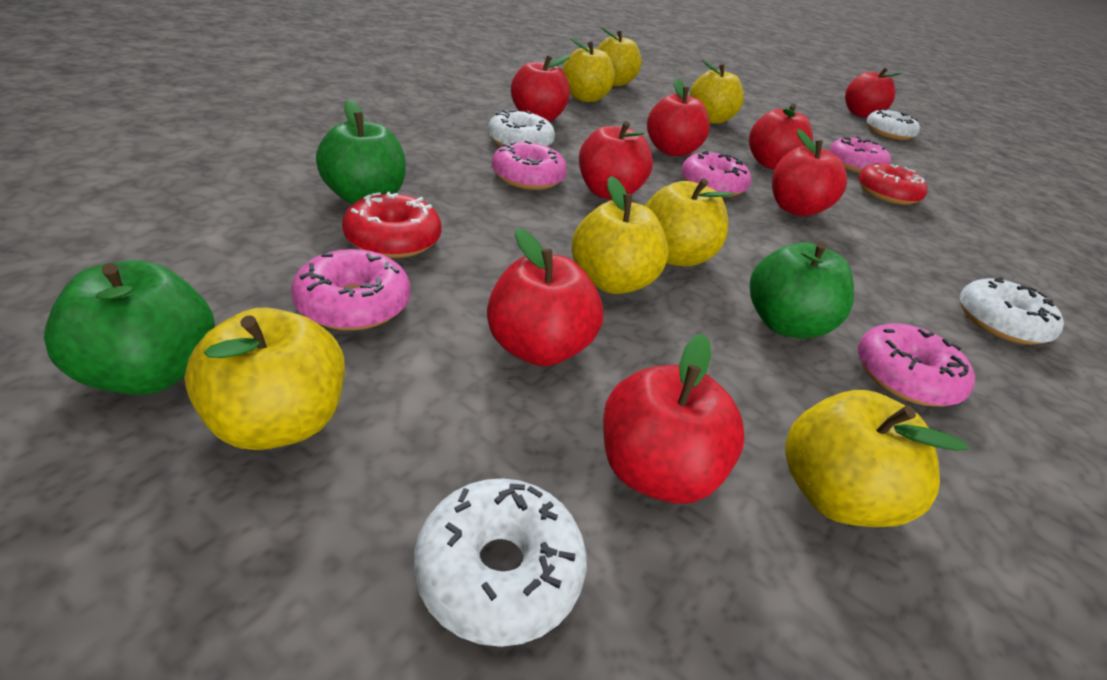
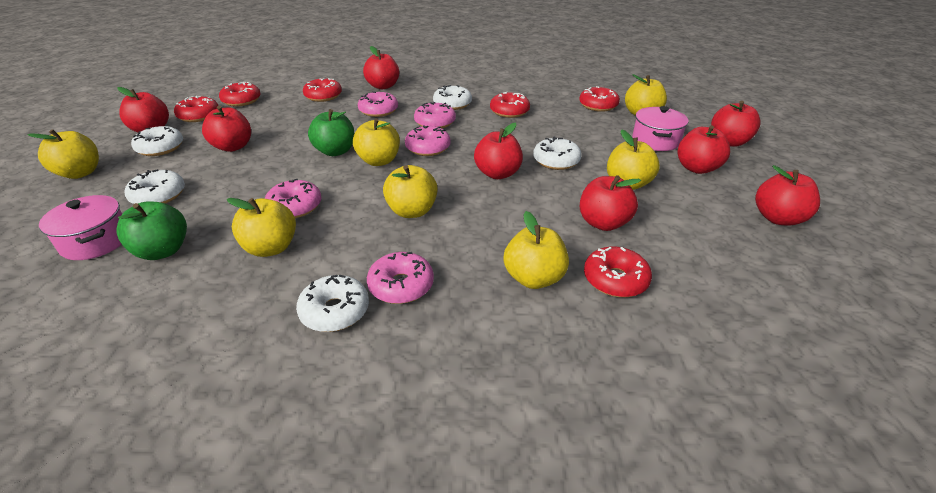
green apple: [44,260,215,395] [316,99,406,205] [750,242,854,339] = 3 -> [116,201,187,260] [308,109,355,156] = 2
pink pot: none = 0 -> [39,195,122,260] [632,106,688,151] = 2
red donut: [342,192,442,258] [858,163,928,205] = 2 -> [174,96,218,122] [219,82,260,106] [303,78,342,102] [490,91,530,118] [579,86,620,112] [584,247,652,297] = 6
white donut: [414,478,587,647] [488,110,555,147] [866,109,920,140] [960,277,1064,345] = 4 -> [125,169,185,204] [131,126,183,156] [296,275,369,332] [433,85,472,110] [533,136,581,170] = 5

